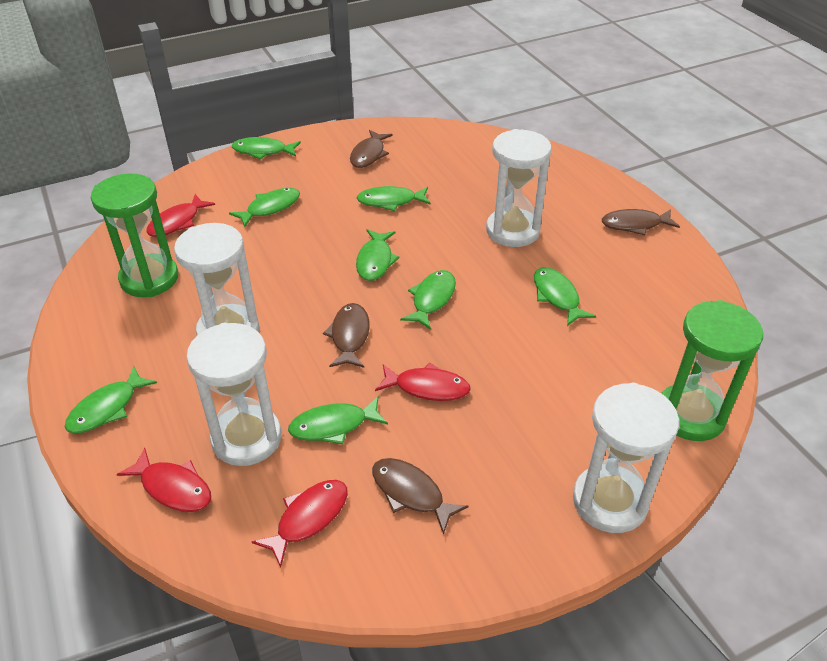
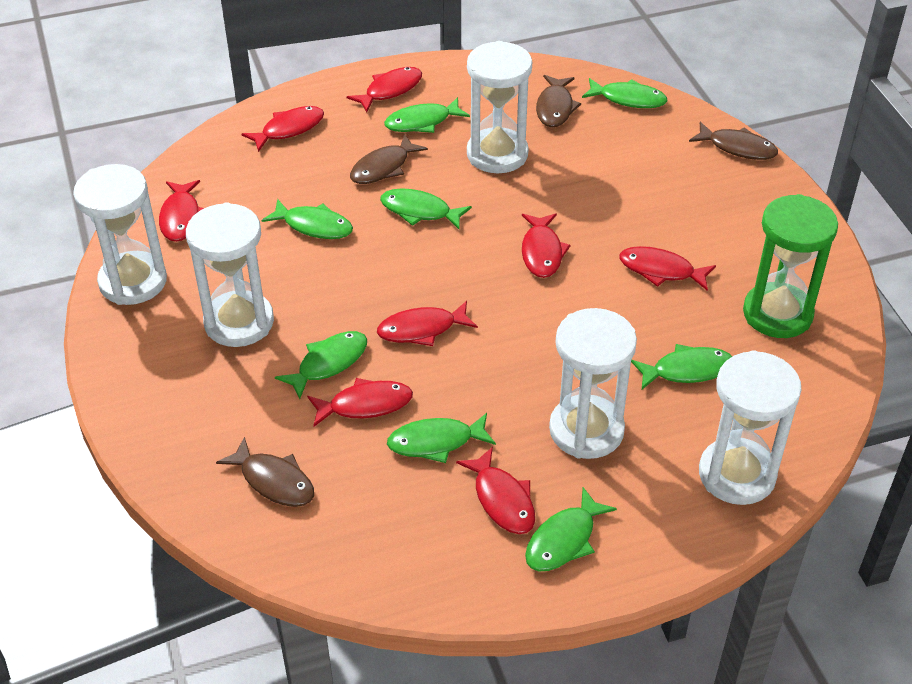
green hourglass: [91,173,178,297] [661,300,763,441] = 2 -> [743,194,838,338] = 1
red fish: [116,447,211,512] [146,194,215,237] [252,480,348,567] [375,362,471,401] = 4 -> [159,180,204,242] [241,106,324,152] [307,378,413,427] [346,67,422,112] [377,301,478,346] [456,447,535,534] [522,213,571,278] [619,246,716,291] = 8
white hourglass: [174,223,259,335] [187,323,281,466] [486,129,552,247] [573,383,679,533] = 4 -> [73,164,167,305] [186,202,274,347] [467,41,532,173] [549,308,637,459] [699,350,801,505] = 5

